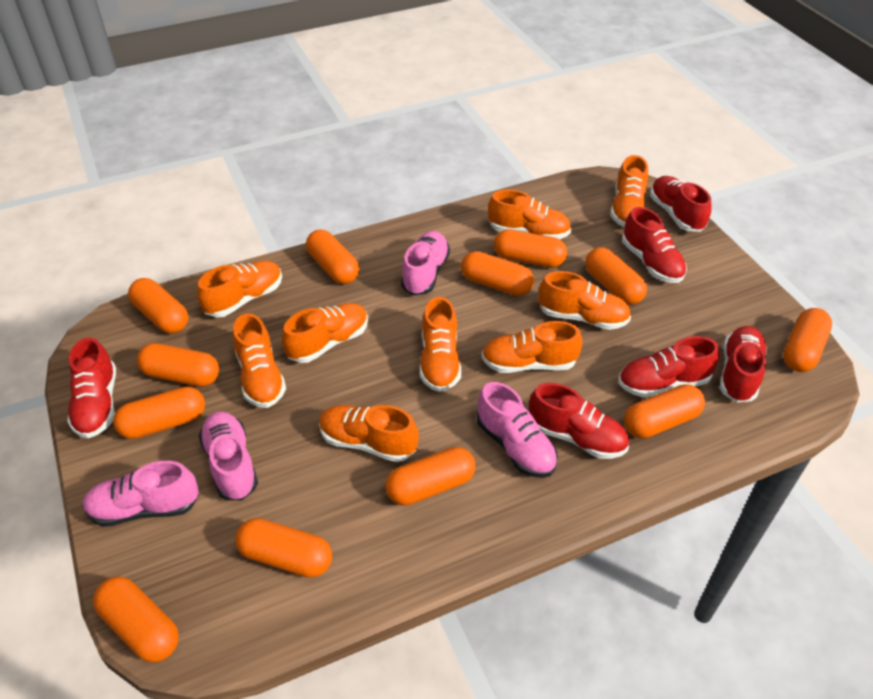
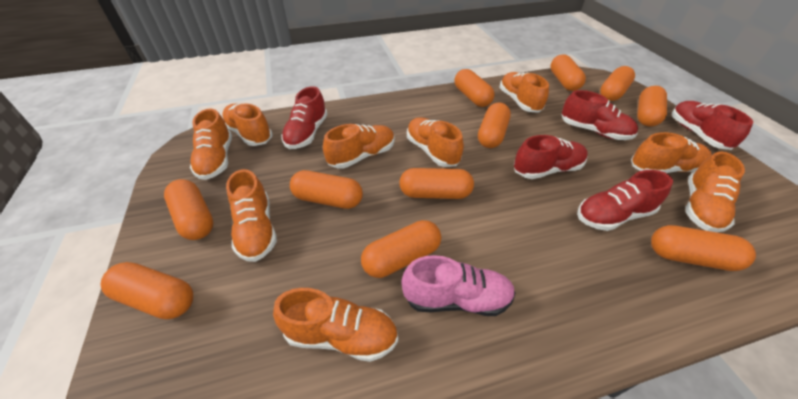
orange capsule: [93,576,179,662] [113,387,205,439] [128,278,189,334] [137,343,219,387] [235,518,332,578] [306,230,359,284] [385,447,476,506] [461,251,534,296] [494,229,567,268] [585,247,647,305] [624,384,705,439] [783,308,832,372] = 12 -> [101,262,193,319] [164,179,213,240] [290,170,363,209] [361,220,441,278] [399,168,474,199] [454,69,495,107] [478,103,511,148] [550,54,586,91] [600,66,635,101] [637,86,667,127] [651,225,756,271] = 11
pink shoe: [83,461,199,527] [199,411,258,500] [401,231,450,296] [477,382,558,478] = 4 -> [401,255,515,316] = 1
red shoe: [67,338,116,438] [529,383,629,459] [618,336,720,398] [622,207,687,283] [650,176,711,232] [720,326,767,403] = 6 -> [281,86,328,149] [514,135,587,179] [562,90,638,140] [577,170,673,231] [672,101,753,150] = 5

